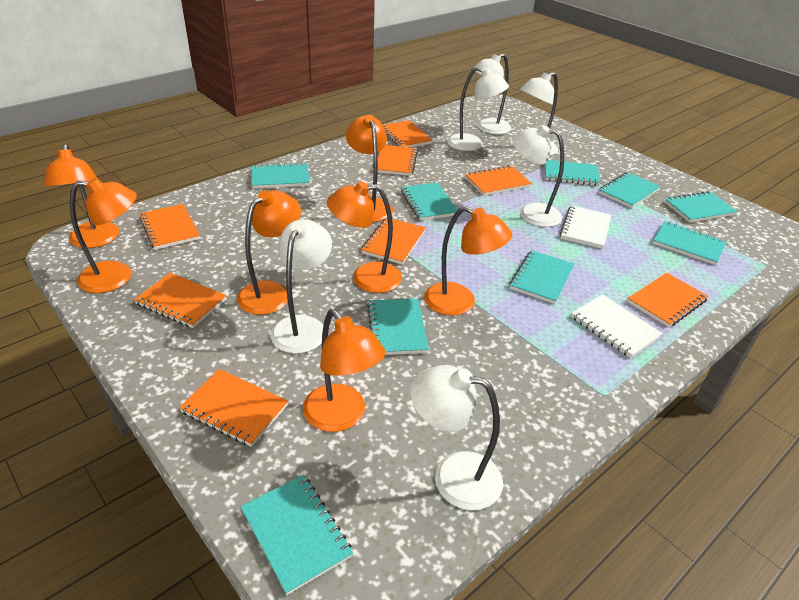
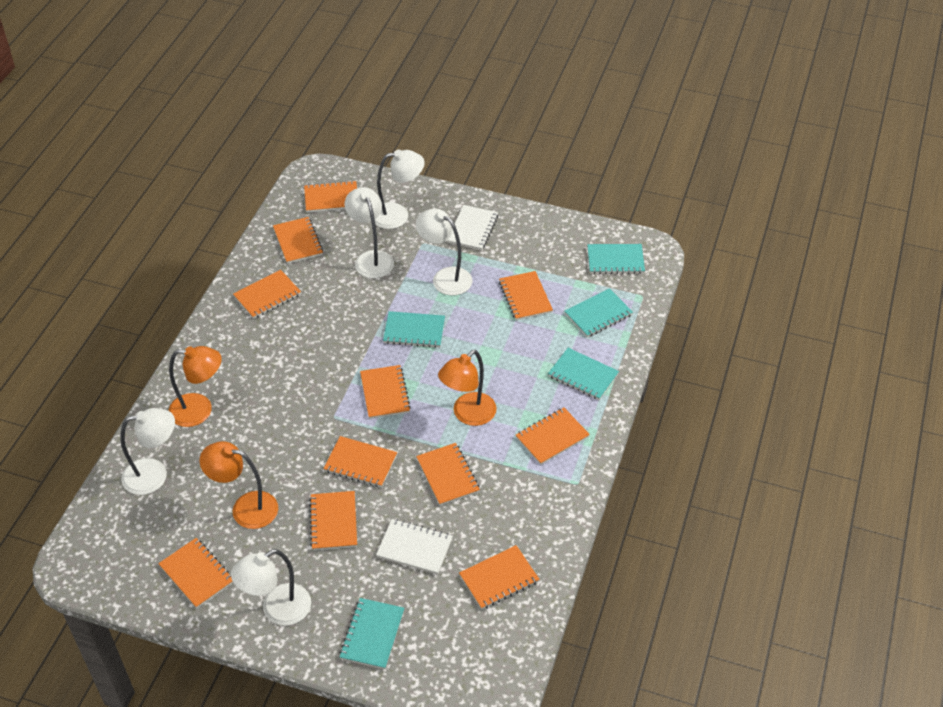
orange lamp: [44,144,119,248] [70,178,137,293] [237,190,301,315] [303,309,385,432] [327,181,402,293] [346,115,393,222] [424,206,512,316] = 7 -> [168,346,222,427] [200,441,278,529] [438,350,496,426] = 3
orange notebook: [134,273,227,328] [139,204,200,250] [179,369,288,447] [361,217,426,265] [378,145,418,176] [383,120,433,147] [465,165,532,196] [627,273,708,327] = 8 -> [158,538,233,608] [233,270,301,319] [273,217,323,264] [304,180,357,213] [309,491,357,550] [323,436,397,487] [360,365,411,419] [416,443,480,506] [459,545,539,610] [499,271,553,320] [516,408,590,465] = 11
turquoise notebook: [241,475,353,595] [251,163,310,189] [367,298,429,355] [401,183,457,221] [510,250,575,304] [544,160,601,186] [599,172,661,208] [653,221,726,265] [665,191,738,223] = 9 -> [339,598,404,669] [383,311,445,348] [548,348,619,400] [565,288,633,338] [587,244,645,274] = 5
white lamp: [271,219,332,354] [410,365,503,510] [447,67,509,151] [473,54,511,134] [512,125,564,227] [520,72,558,156] = 6 -> [120,408,175,495] [231,549,311,626] [345,187,394,278] [375,150,425,229] [416,208,472,295] = 5

